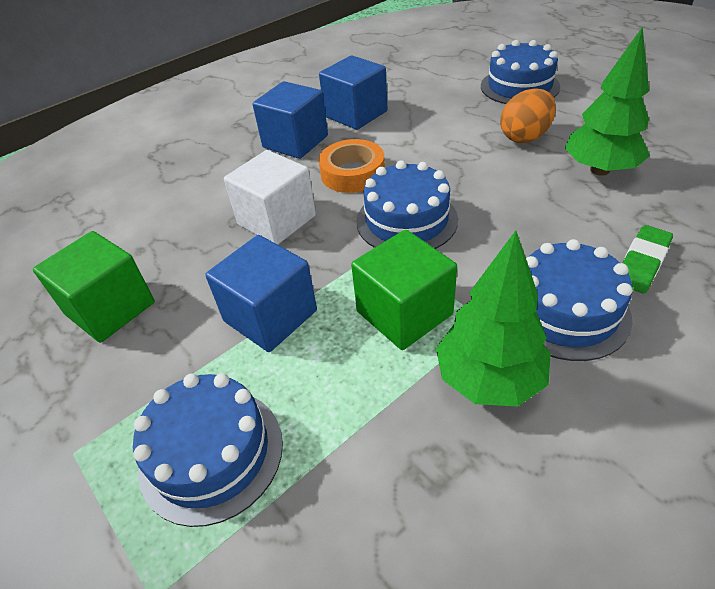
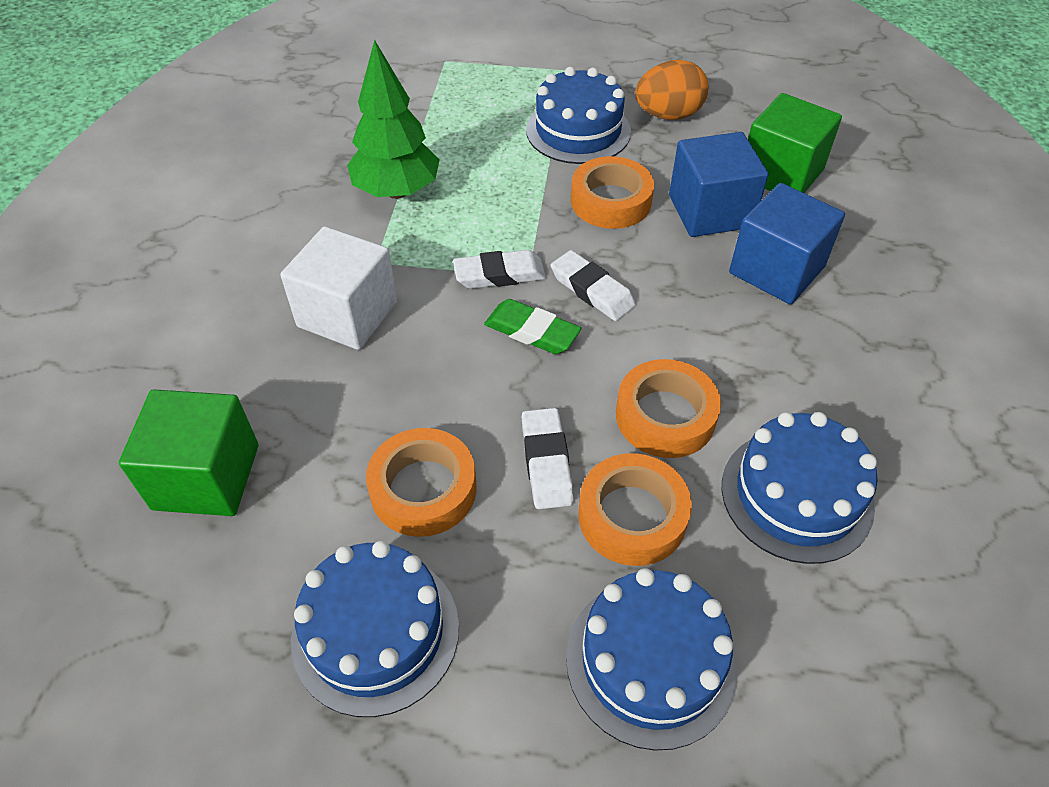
blue cube: [205,235,317,352] [253,81,328,159] [319,55,388,130] = 3 -> [669,132,768,237] [729,183,845,304] = 2
green tree: [436,230,551,406] [565,27,650,176] = 2 -> [347,40,440,199] = 1
orange tape: [319,139,385,193] = 1 -> [366,428,477,537] [571,156,654,229] [578,453,692,566] [616,359,721,458] = 4
white eraser: none = 0 -> [453,250,546,289] [522,408,574,509] [551,250,636,321] = 3

